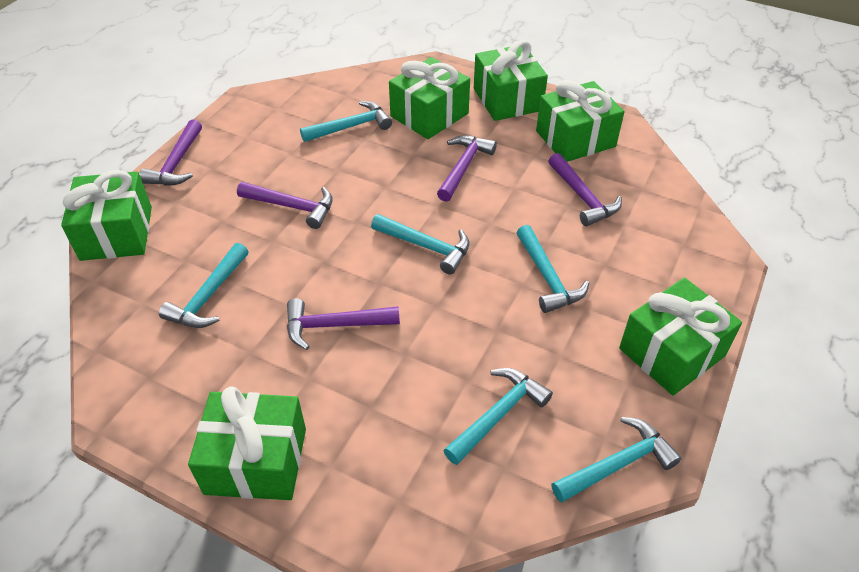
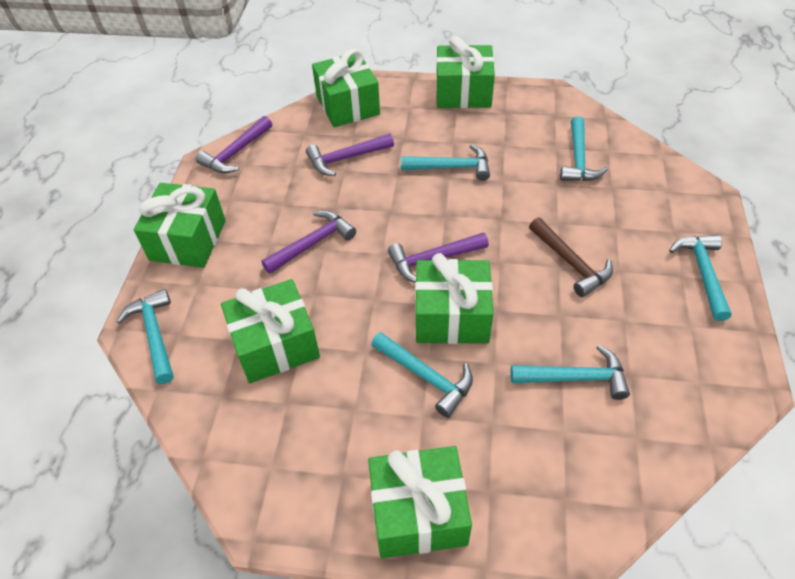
brown hammer: none = 0 -> [529,218,613,297] = 1
purple hammer: [139,119,202,186] [237,182,333,229] [287,298,400,350] [437,135,497,202] [548,153,622,227] = 5 -> [196,116,272,173] [261,210,356,274] [306,134,394,176] [388,232,489,283] = 4

